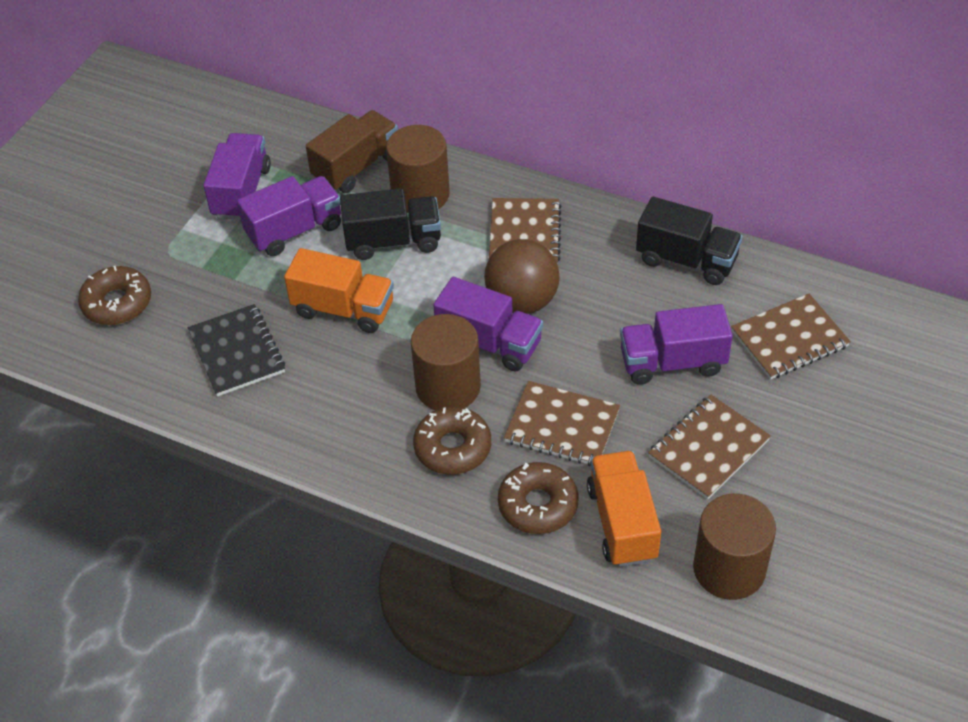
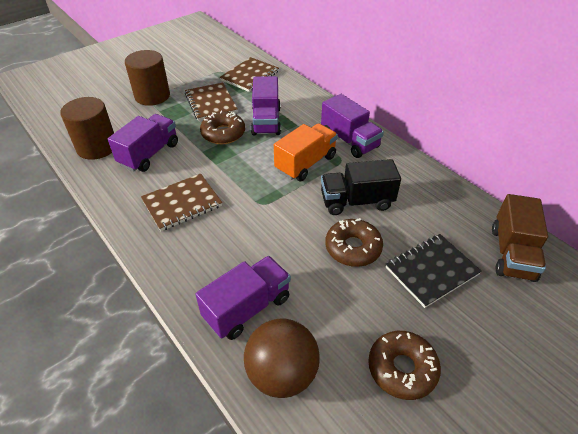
black truck: [340,188,441,260] [636,197,743,285] = 2 -> [321,159,401,215] = 1
brown cylinder: [386,125,450,213] [411,314,481,410] [693,494,776,600] = 3 -> [60,97,114,160] [125,50,170,106] = 2
brown notebook: [489,198,561,263] [504,381,620,466] [648,395,771,499] [731,294,851,380] = 4 -> [141,174,222,231] [185,83,238,121] [220,57,279,92] = 3
orange truck: [284,248,394,333] [587,451,661,567] = 2 -> [274,123,338,181] = 1

